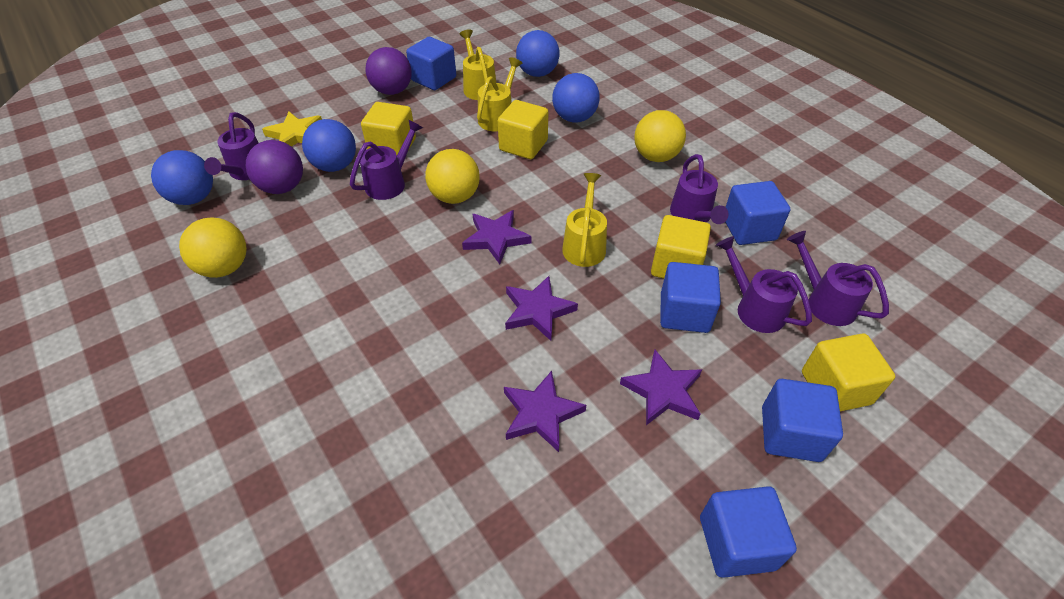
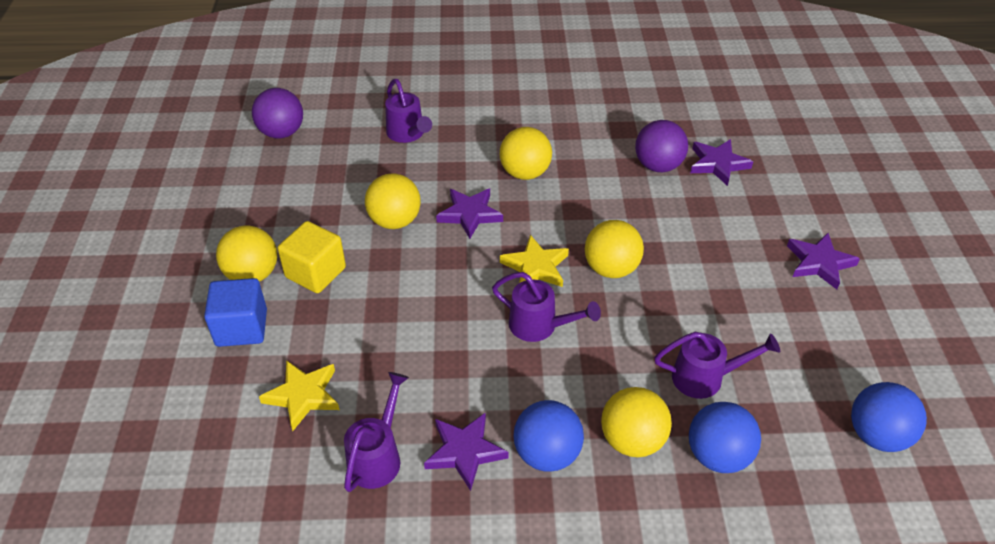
blue ball: [151,150,213,205] [302,119,356,172] [516,30,559,77] [552,73,600,122] = 4 -> [514,400,584,472] [689,402,761,473] [851,382,927,452] = 3
blue cube: [406,37,456,90] [660,262,721,333] [700,486,797,578] [725,181,790,245] [762,379,843,462] = 5 -> [204,278,267,347] = 1
purple watering can: [204,112,259,180] [350,120,423,200] [670,154,728,224] [716,236,812,333] [787,231,889,326] = 5 -> [344,372,409,492] [385,79,432,143] [492,272,601,342] [654,332,780,399] = 4
yellow ball: [179,218,247,278] [425,149,480,204] [634,110,686,162] = 3 -> [216,226,277,282] [365,173,421,229] [500,127,552,180] [585,220,644,278] [601,387,672,457] = 5
yellow cube: [361,102,416,155] [498,100,549,159] [651,215,711,278] [802,333,895,411] = 4 -> [278,221,346,293] = 1
yellow star: [262,111,322,147] = 1 -> [259,360,339,431] [500,235,569,287] = 2
yellow watering can: [459,29,496,100] [477,57,522,132] [562,173,607,267] = 3 -> none = 0

